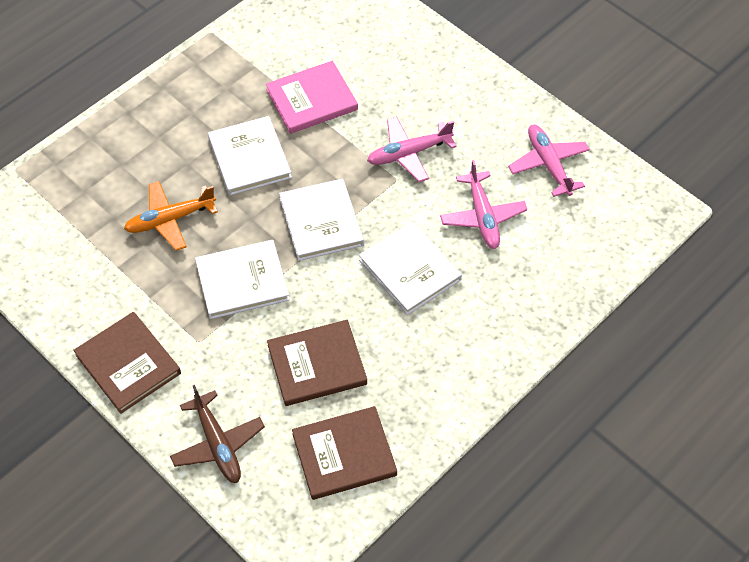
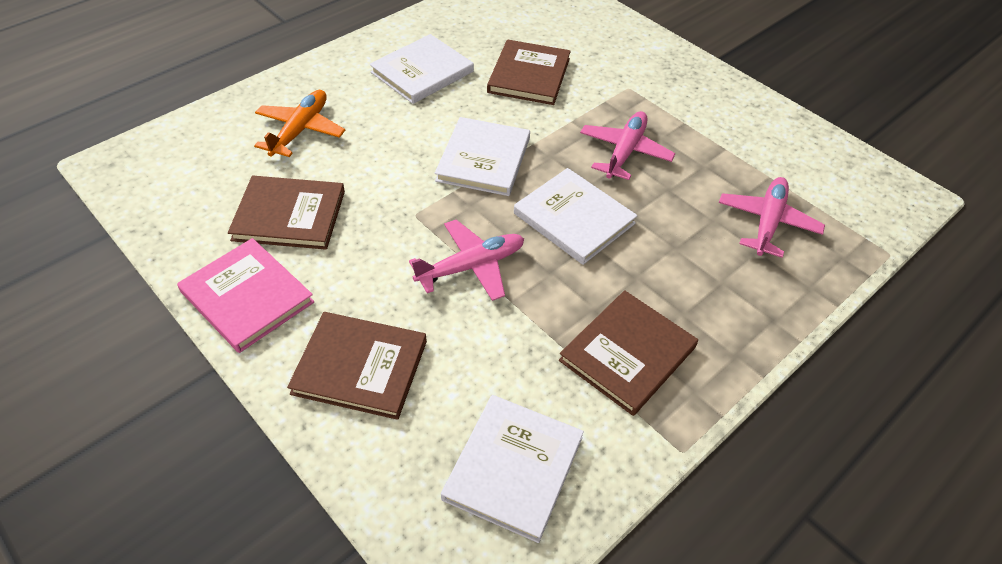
brown book: [73,312,181,414] [267,320,367,406] [292,406,397,500] = 3 -> [228,176,345,250] [287,312,427,420] [487,39,571,105] [559,290,698,416] = 4
brown plane: [170,385,265,483] = 1 -> none = 0

